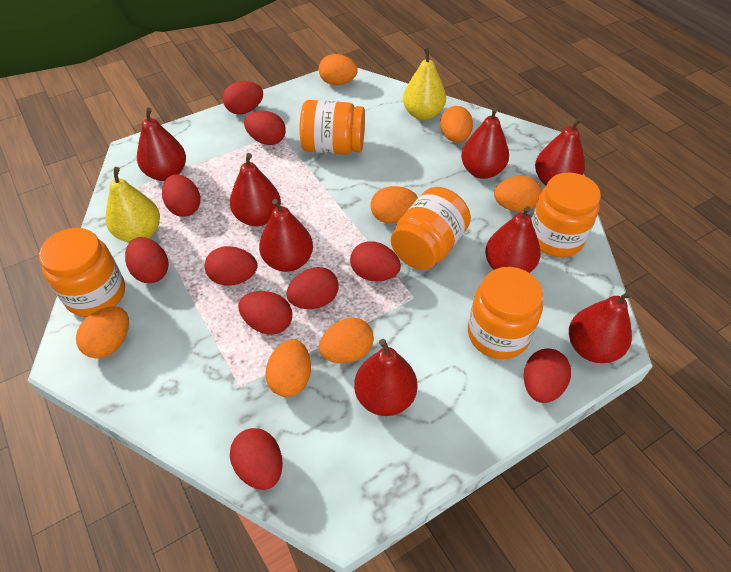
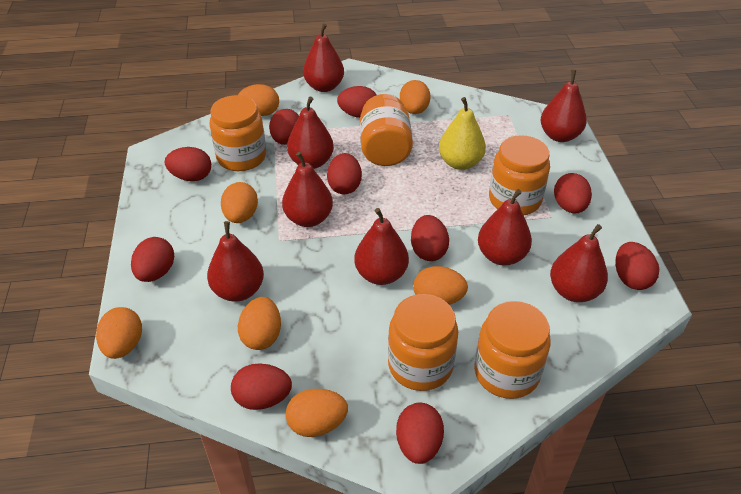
yellow pear: [105,167,160,243] [403,47,446,120] = 2 -> [439,97,486,170] = 1

